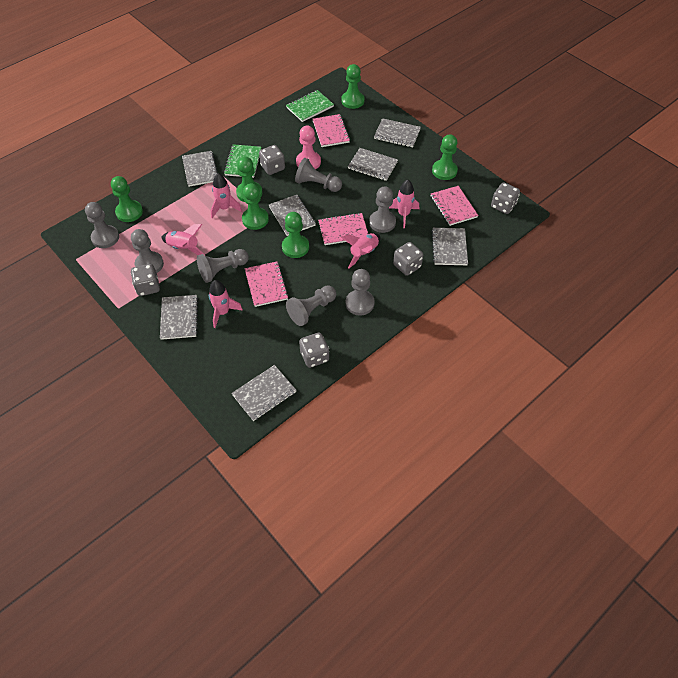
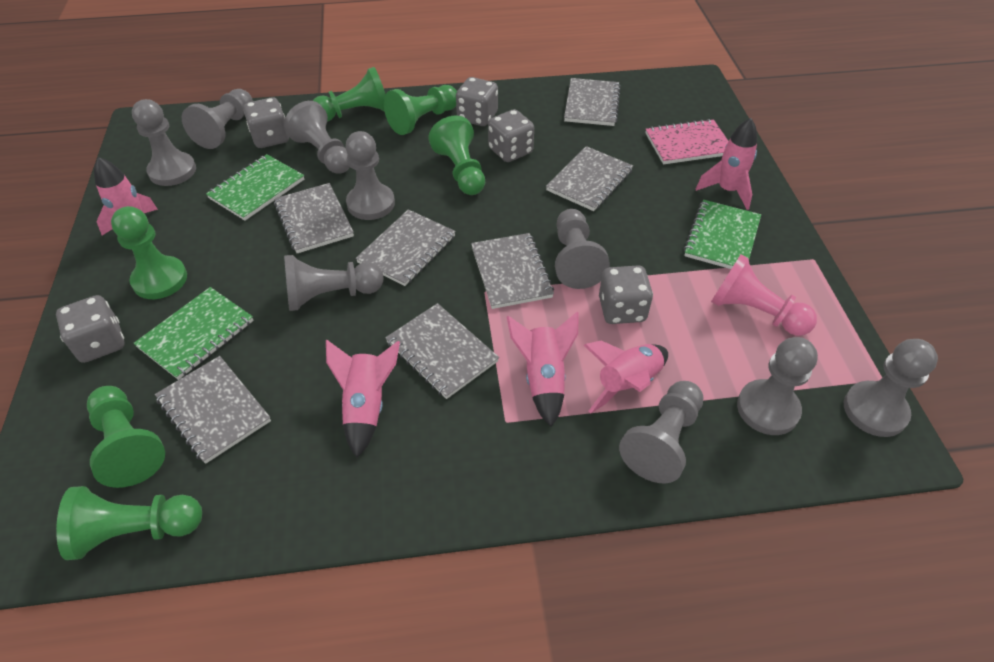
green notebook: [224,144,261,178] [286,90,334,122] = 2 -> [133,287,253,380] [206,154,304,221] [684,200,761,269] = 3
grey pawn: [85,202,119,248] [131,229,164,273] [197,249,249,283] [286,285,336,326] [295,158,342,192] [346,269,375,316] [369,187,396,233] = 7 -> [132,99,196,186] [182,89,253,149] [284,101,350,174] [284,255,383,311] [345,131,395,220] [555,209,610,289] [619,381,704,483] [737,337,818,435] [844,339,938,437] = 9
pink notebook: [245,261,289,307] [313,114,350,147] [318,213,368,245] [431,186,478,226] = 4 -> [645,119,728,164] = 1

